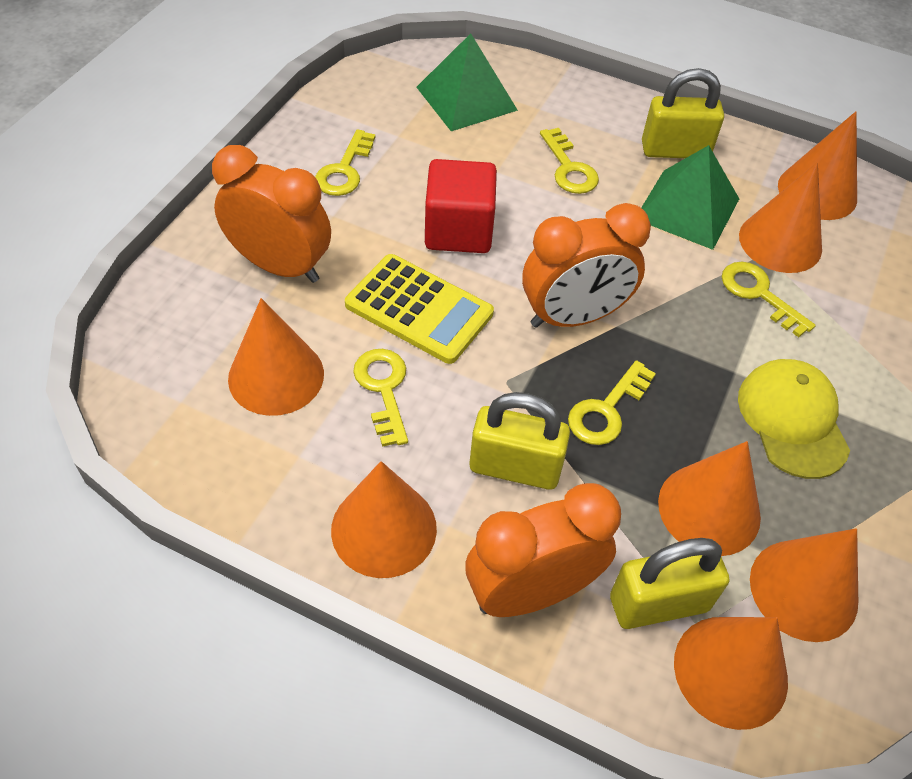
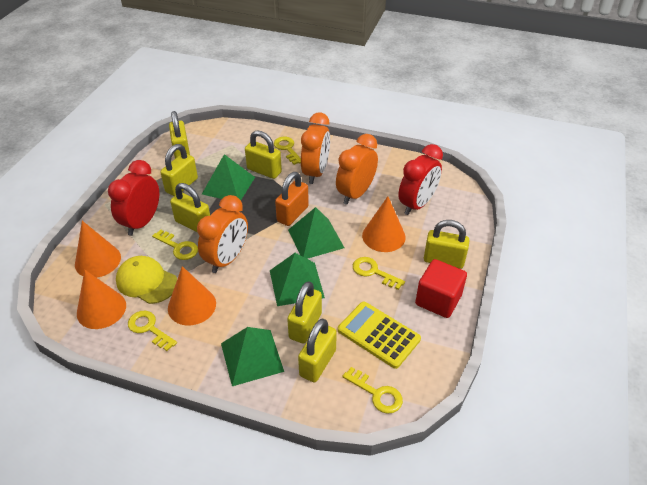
green pyramid: [416,33,518,131] [641,145,739,250] = 2 -> [202,154,255,200] [221,327,284,386] [270,253,325,306] [288,207,344,259] = 4
orange cone: [228,298,324,416] [331,461,437,578] [658,441,761,556] [674,617,788,730] [739,162,822,273] [750,528,858,642] [778,111,857,220] = 7 -> [75,221,121,278] [77,270,126,329] [168,266,216,326] [362,196,406,252] = 4
orange padlock: none = 0 -> [275,172,309,226] = 1
red clock: none = 0 -> [108,160,159,236] [398,144,443,215] = 2
yellow padlock: [469,392,570,490] [610,538,729,629] [642,68,724,158] = 3 -> [160,144,198,196] [169,111,190,158] [170,183,210,233] [245,130,282,179] [287,281,322,344] [298,318,337,382] [424,220,470,269] = 7

